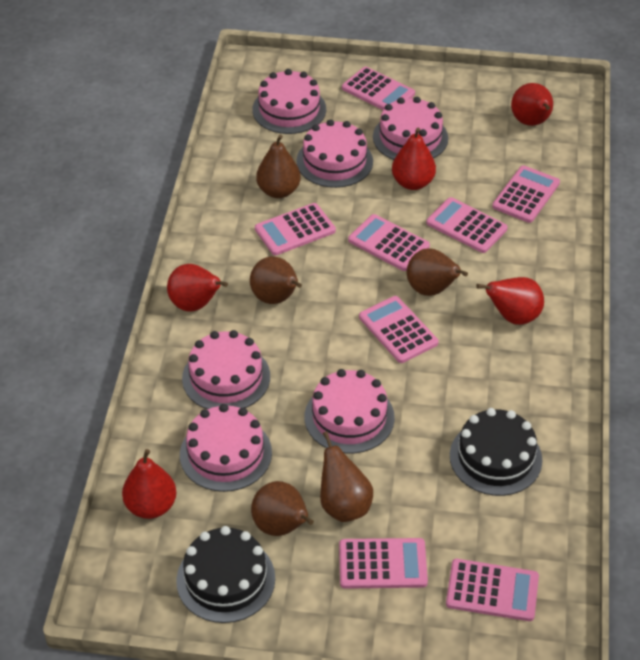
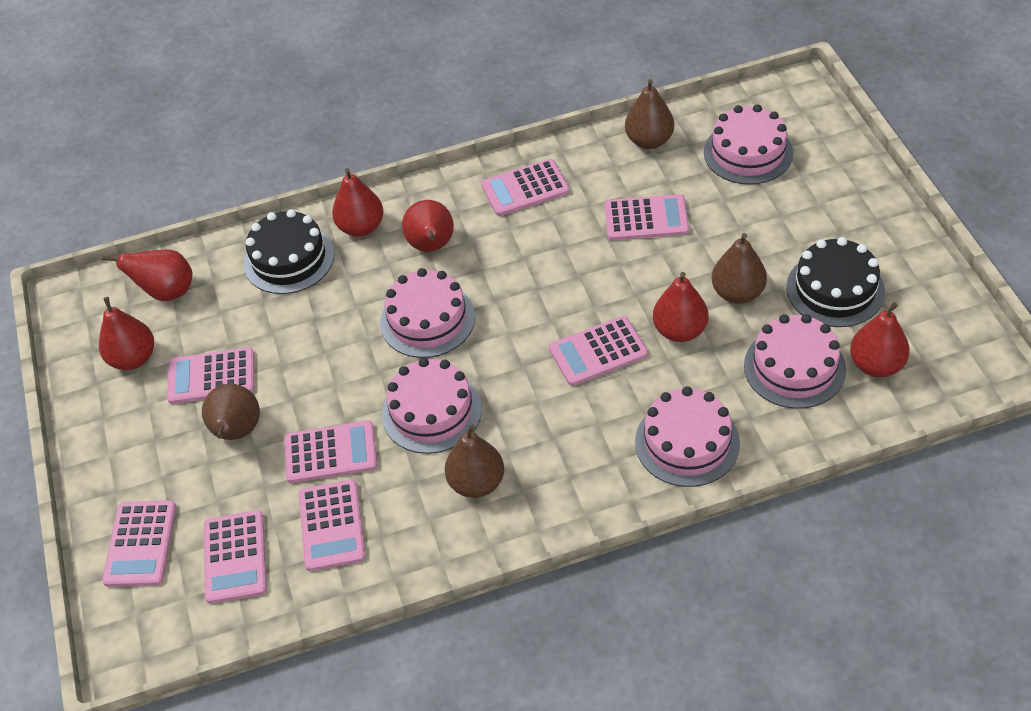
brown pear: [250,257,302,304] [251,481,314,536] [256,135,301,198] [320,431,373,522] [407,249,468,296] = 5 -> [202,384,260,440] [445,424,504,498] [625,79,674,149] [712,233,767,304] = 4
pink cake: [180,404,272,492] [182,330,270,409] [252,69,326,134] [296,119,373,188] [305,369,395,454] [373,97,448,160] = 6 -> [380,268,475,358] [382,358,482,454] [635,386,740,487] [704,104,793,185] [744,314,846,409] = 5
red pear: [122,449,176,519] [167,264,228,312] [392,127,436,190] [476,277,544,325] [511,83,553,126] = 5 -> [99,297,154,370] [102,250,193,301] [332,168,383,237] [402,200,454,252] [653,272,708,342] [850,302,910,377] = 6

